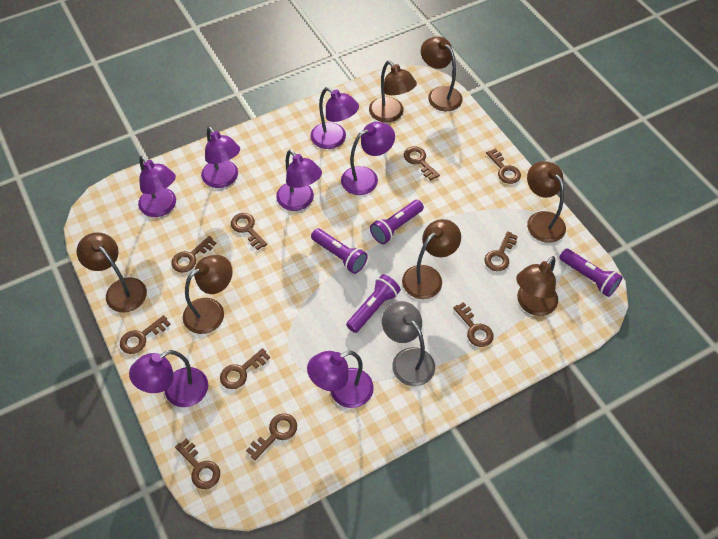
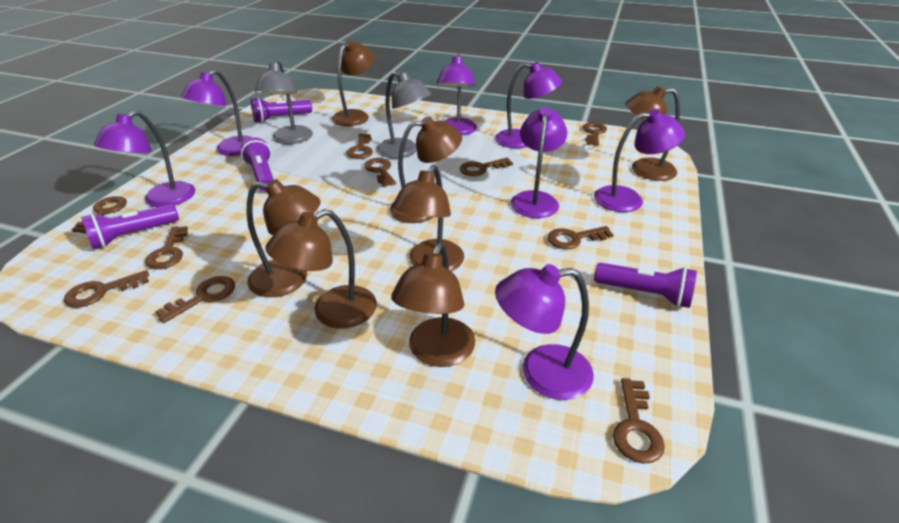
grey lamp: [382,301,435,386] = 1 -> [255,61,313,144] [377,71,431,158] = 2

